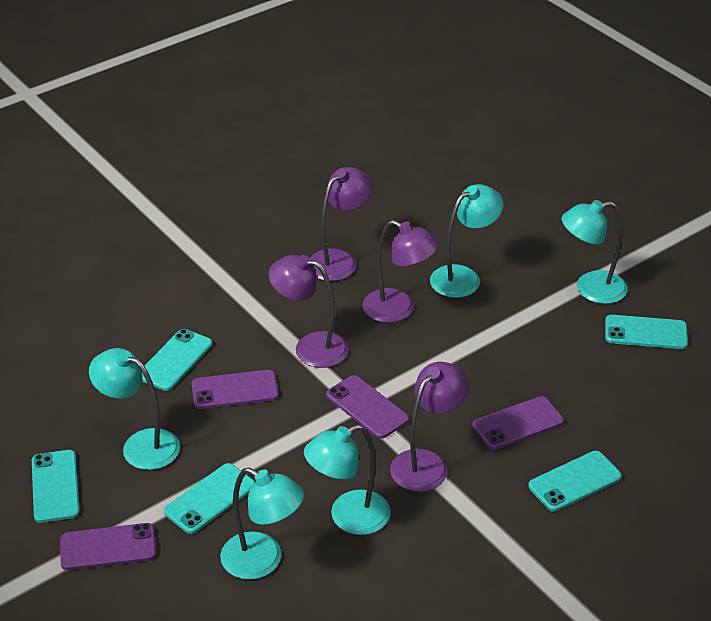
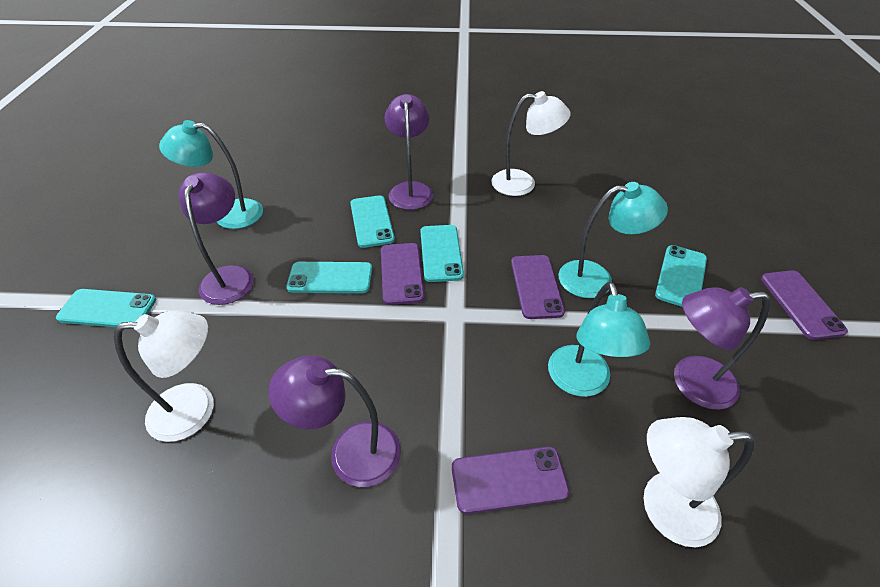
turquoise lamp: [89,348,180,470] [220,468,304,580] [304,424,391,535] [430,184,504,298] [562,200,628,304] = 5 -> [159,120,263,229] [548,282,650,397] [559,182,668,298] = 3
white lamp: none = 0 -> [114,311,214,442] [491,91,570,196] [643,417,755,547] = 3

